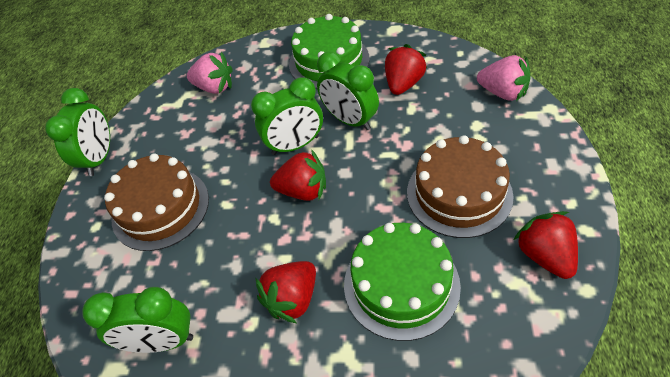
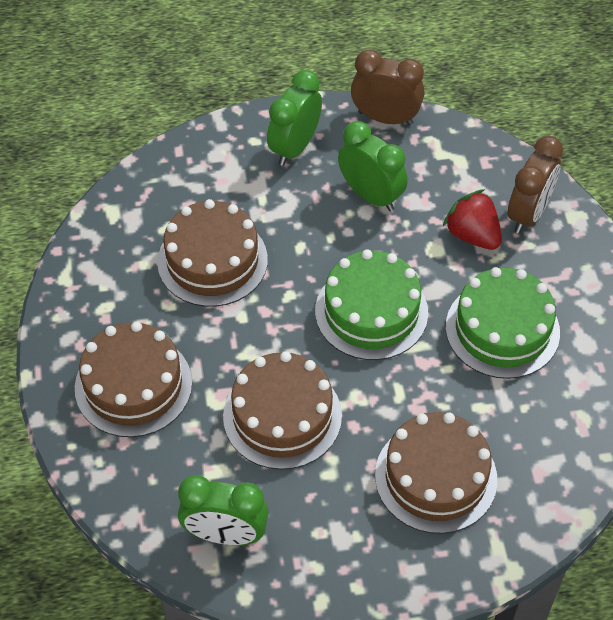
brown cake: [104,153,209,251] [407,135,513,238] = 2 -> [75,321,192,437] [157,199,268,307] [223,351,342,470] [375,412,497,534] = 4
brown clock: none = 0 -> [351,49,424,125] [508,136,563,233] = 2
green clock: [45,88,110,176] [83,287,193,353] [251,78,323,155] [317,52,379,130] = 4 -> [178,475,269,545] [267,70,322,166] [338,121,408,211] = 3
pink strawberry: [187,52,233,94] [477,55,530,101] = 2 -> none = 0
red strawberry: [256,261,316,323] [270,149,326,201] [385,44,427,95] [514,211,578,279] = 4 -> [443,189,502,250] = 1

